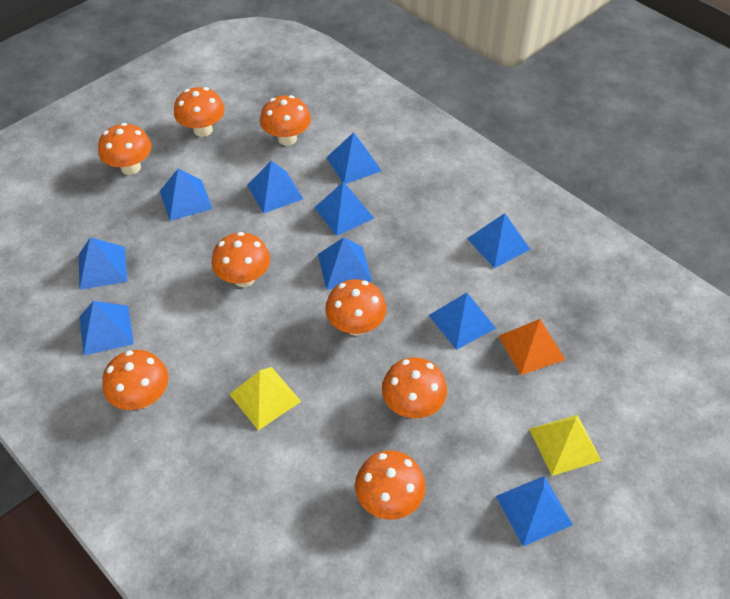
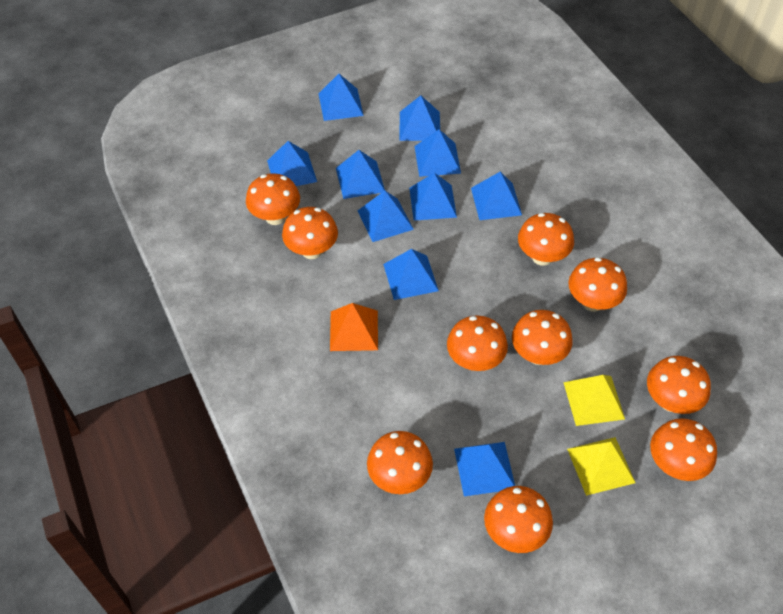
orange mushroom: [98,123,152,175] [102,350,168,410] [174,87,225,137] [211,232,270,287] [260,95,311,146] [325,279,387,336] [355,450,426,520] [382,357,447,418] = 8 -> [246,173,300,225] [282,207,338,259] [367,431,433,494] [447,315,508,371] [484,486,553,553] [512,310,573,365] [518,213,574,266] [568,257,627,311] [647,356,711,414] [650,418,717,481] = 10

